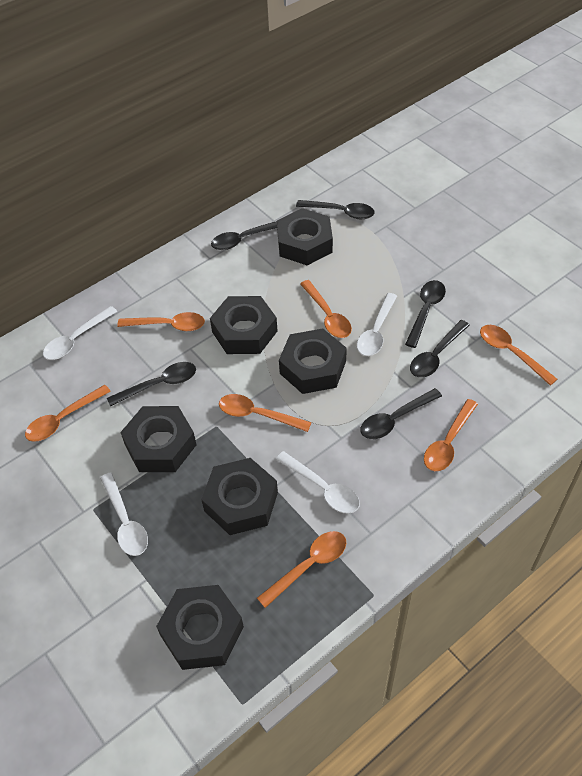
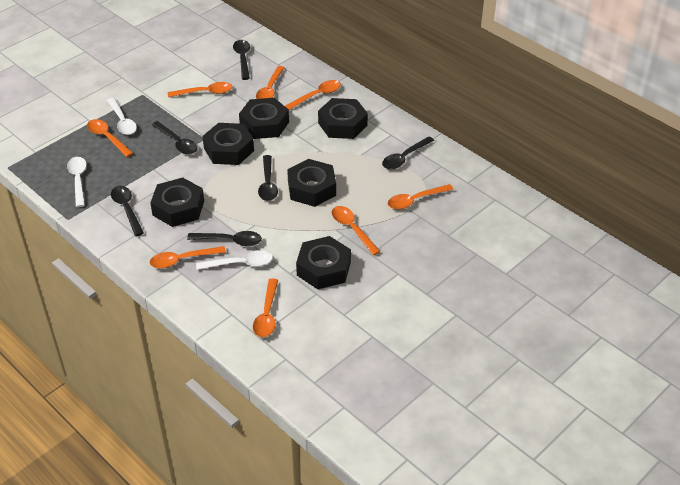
orange spoon: [25,385,111,442] [117,312,205,331] [219,394,311,432] [257,531,346,608] [300,280,352,338] [424,399,478,471] [480,325,557,386] = 7 -> [87,119,133,157] [150,246,226,269] [168,82,233,97] [253,278,278,337] [256,66,285,99] [285,80,341,110] [332,206,381,255] [388,184,453,210] = 8
white spoon: [43,306,118,360] [100,472,148,556] [276,451,360,514] [357,293,397,356] = 4 -> [67,157,87,207] [107,98,137,135] [196,251,273,270] = 3

